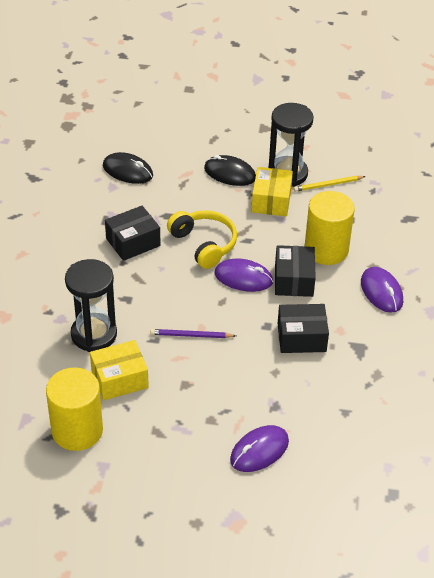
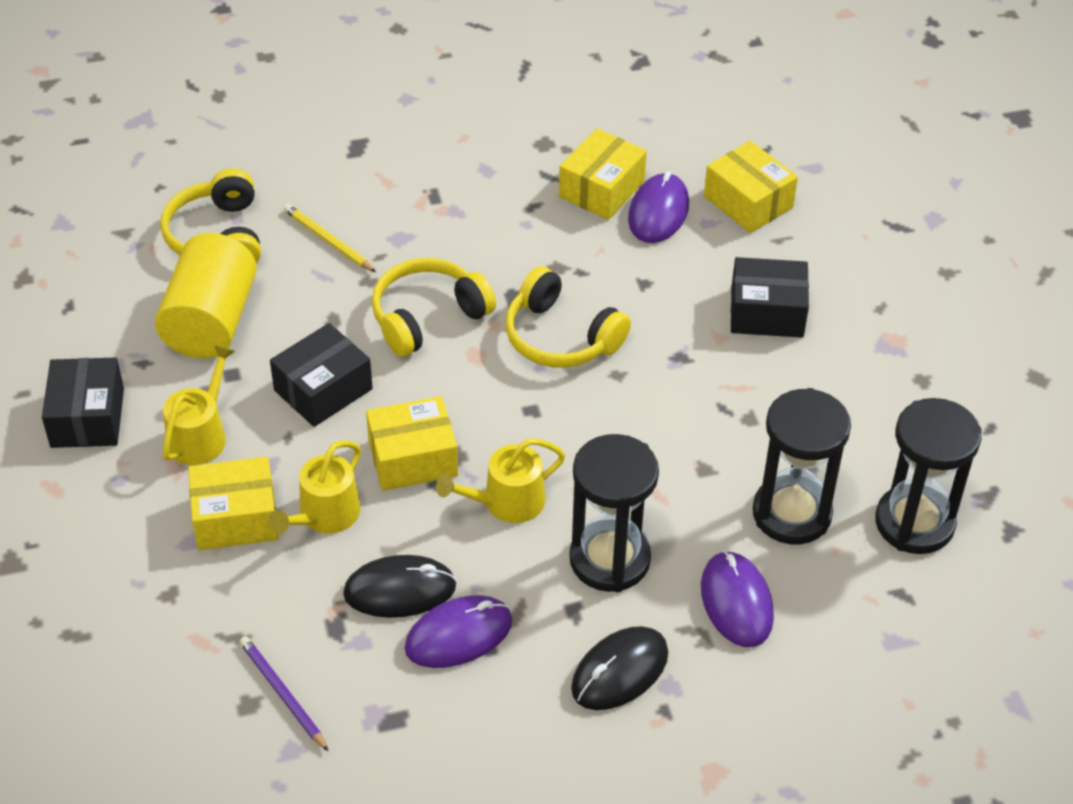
black hourglass: [65,259,117,352] [268,103,314,187] = 2 -> [570,434,659,592] [753,388,851,544] [875,398,981,554] = 3
yellow box: [90,340,149,400] [251,167,293,216] = 2 -> [188,457,278,550] [366,396,458,491] [559,128,647,220] [704,141,798,233] = 4
yellow cylinder: [46,367,103,451] [305,191,355,265] = 2 -> [155,233,257,359] = 1
yellow headphones: [167,210,237,269] = 1 -> [160,168,261,263] [372,258,496,357] [505,266,631,368] = 3
yellow watering can: none = 0 -> [163,345,235,465] [268,441,361,534] [436,438,565,523] = 3

